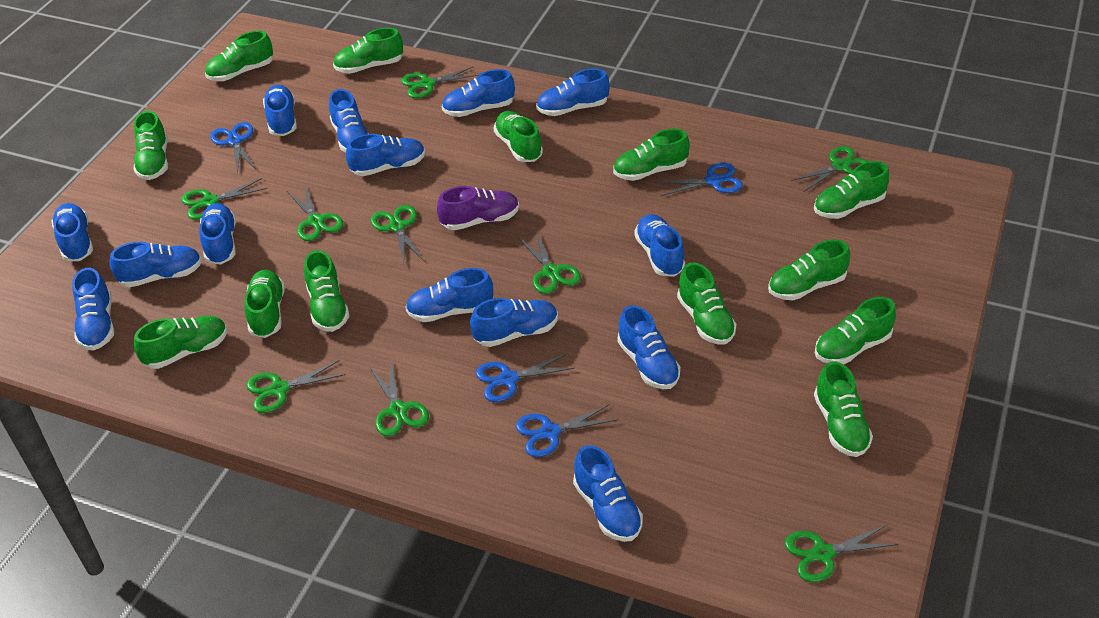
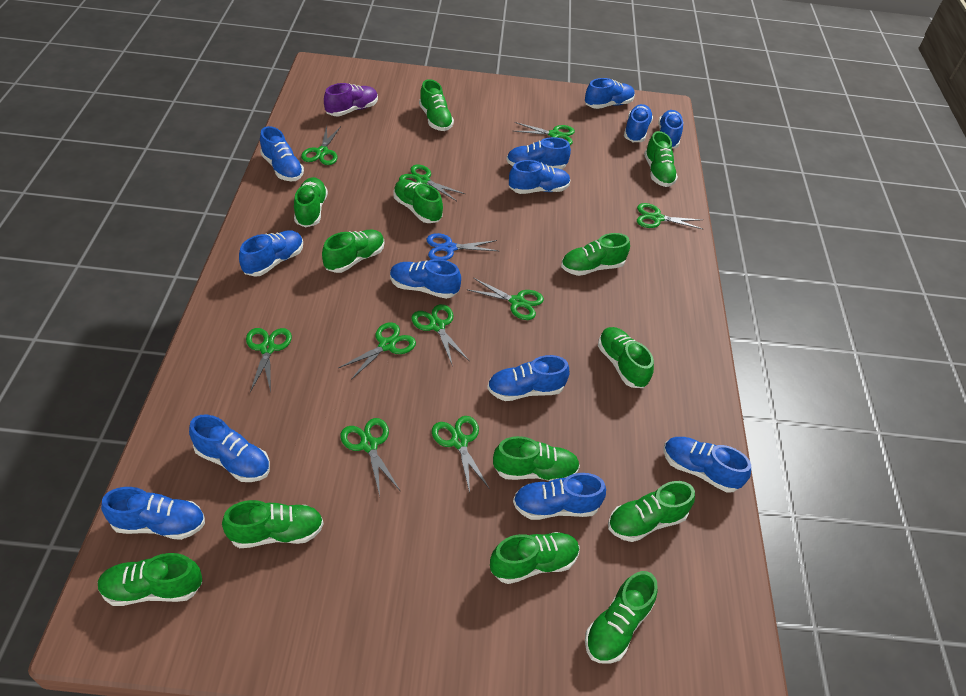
blue scissors: [210,122,256,174] [476,354,575,402] [516,404,619,457] [656,163,743,196] = 4 -> [427,233,498,260] = 1
blue shoe: [51,203,93,261] [72,268,114,351] [110,242,202,287] [200,203,236,265] [263,85,297,136] [329,89,369,153] [346,134,425,176] [405,268,493,322] [442,69,515,117] [470,298,558,347] [536,69,610,116] [573,445,643,542] [617,305,680,389] [634,214,685,277] = 14 -> [101,487,205,540] [189,415,270,482] [239,230,303,277] [260,126,304,181] [390,259,461,299] [487,355,569,401] [506,137,571,169] [509,160,570,194] [513,473,606,520] [585,78,635,109] [624,104,653,142] [658,110,683,149] [663,437,751,493] = 13
green scissors: [181,178,267,220] [246,360,346,413] [287,186,343,241] [370,361,429,437] [371,205,424,263] [401,66,478,98] [518,232,581,294] [785,525,899,582] [791,146,869,192] = 9 -> [246,328,292,392] [301,125,341,165] [339,322,416,380] [340,418,400,496] [399,165,465,201] [411,304,469,364] [432,416,490,493] [466,278,544,320] [514,122,575,145] [637,203,704,230] = 10

